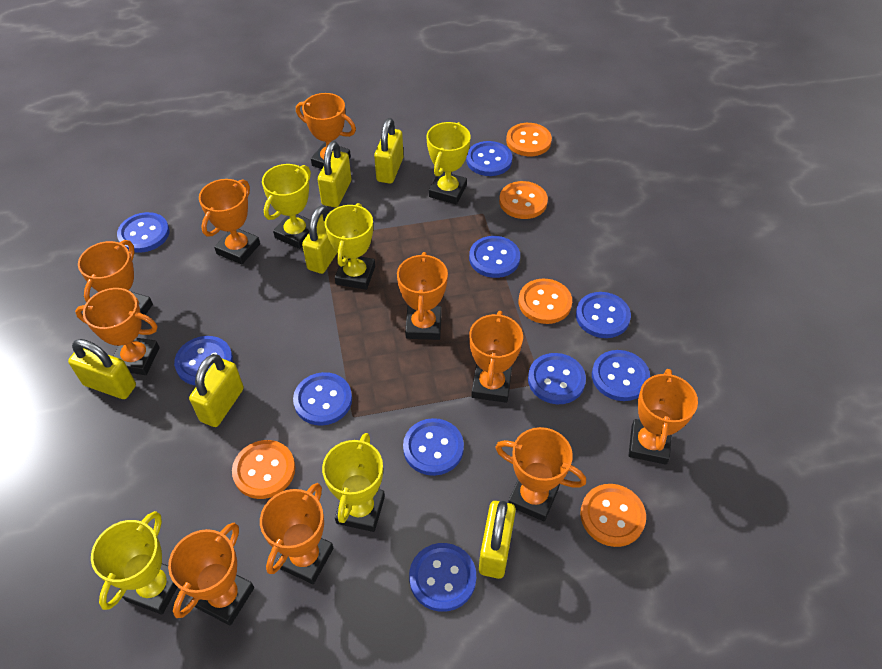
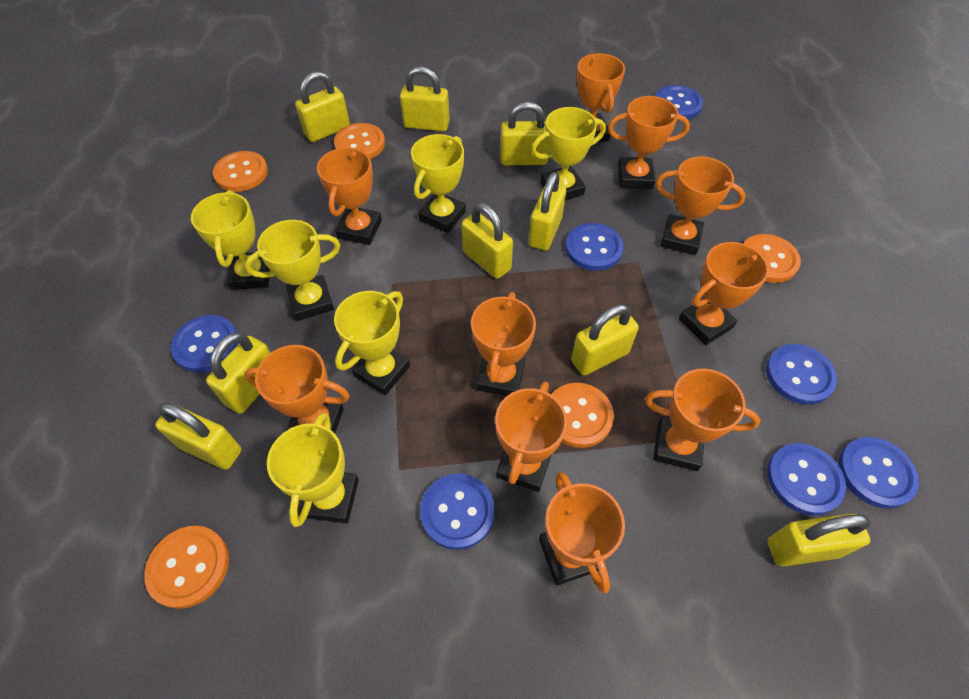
blue button: [117,212,169,253] [174,336,233,386] [293,372,352,426] [403,418,464,476] [409,543,476,612] [466,141,512,176] [469,236,520,278] [528,353,586,404] [576,292,631,338] [592,350,650,401] = 10 -> [171,315,238,372] [420,473,495,550] [565,223,624,271] [655,85,703,120] [766,344,837,405] [767,443,846,515] [838,437,919,509] = 7
yellow padlock: [68,339,136,399] [189,354,244,427] [302,205,337,274] [318,141,351,208] [374,118,403,184] [479,501,516,579] = 6 -> [155,402,242,470] [206,332,270,414] [295,71,350,142] [400,66,450,131] [462,203,513,279] [500,102,549,165] [529,172,566,250] [571,304,639,376] [767,514,871,566] = 9
yellow trophy: [91,511,178,615] [262,164,311,249] [322,433,385,532] [325,203,375,290] [426,122,471,204] = 5 -> [191,190,270,290] [245,220,340,321] [267,413,359,527] [334,291,410,395] [411,134,466,233] [531,107,606,200] = 6

